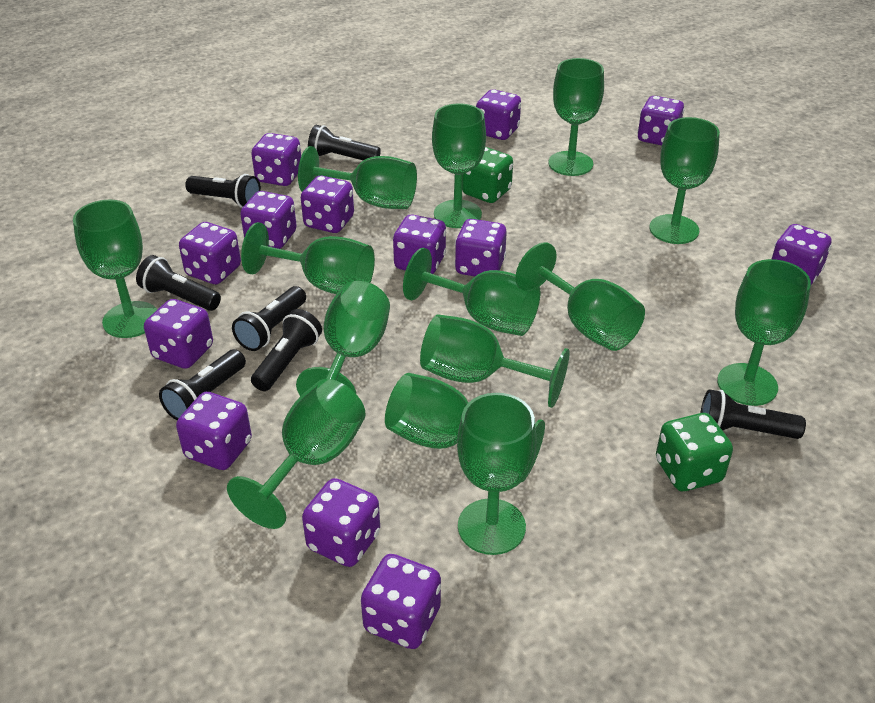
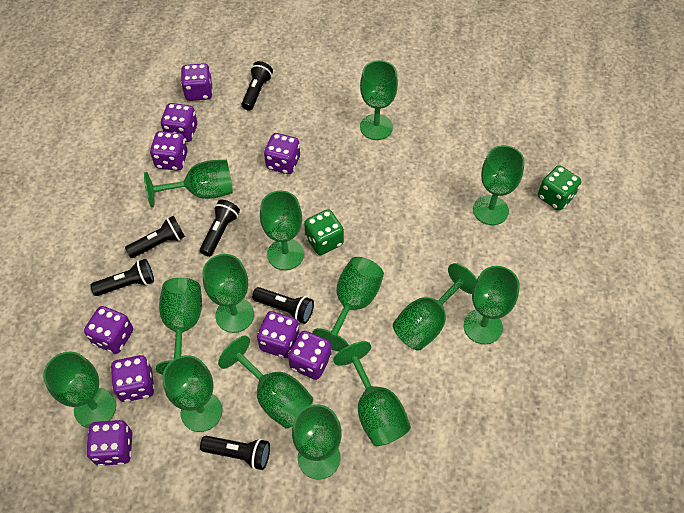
black flashlight: [136,255,221,311] [159,349,246,420] [185,174,261,208] [232,286,306,351] [251,309,322,391] [308,125,381,161] [700,389,806,439] = 7 -> [90,259,154,296] [125,216,185,258] [200,200,240,257] [200,436,270,470] [242,61,273,111] [252,287,314,324] = 6
purple dice: [144,299,213,369] [176,392,252,470] [179,222,241,284] [240,191,297,249] [251,133,301,186] [301,176,354,233] [302,478,380,567] [361,554,441,649] [393,214,446,274] [455,219,507,276] [476,89,521,140] [637,96,684,146] [772,224,832,285] = 13 -> [84,306,133,354] [86,420,132,466] [111,355,155,402] [150,131,187,171] [161,103,197,142] [181,63,213,101] [257,311,299,358] [264,133,300,174] [288,331,331,380] = 9

